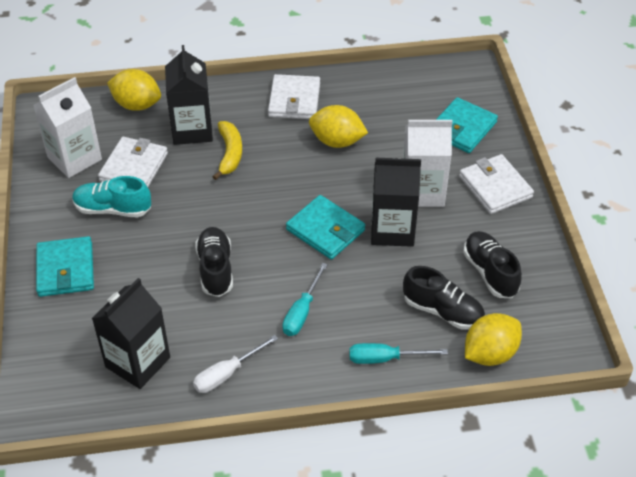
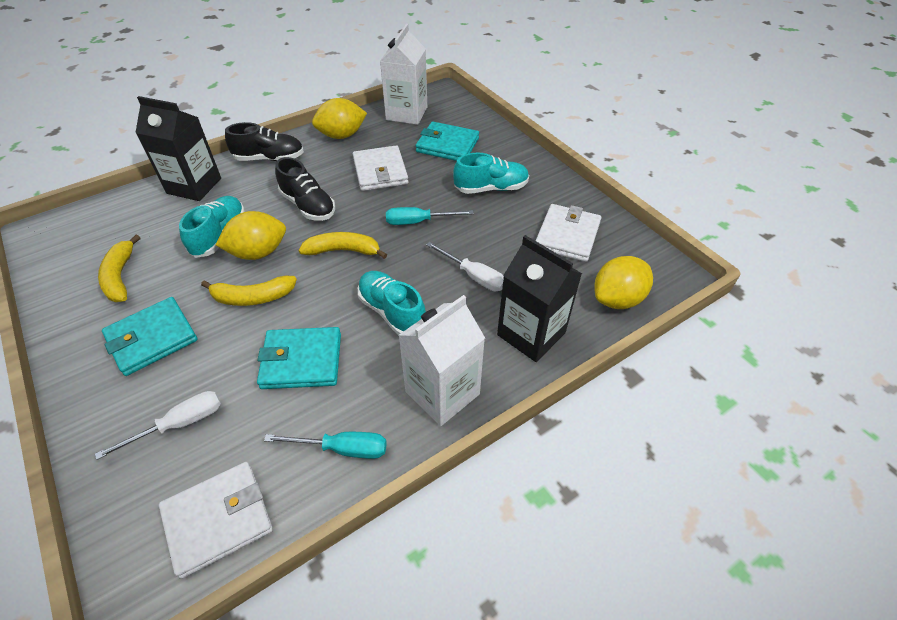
black carton: [92,278,170,389] [165,45,213,145] [371,158,421,247] = 3 -> [135,96,221,201] [497,235,582,362] = 2
black shoe: [195,227,233,297] [403,266,485,329] [463,231,522,298] = 3 -> [225,122,304,161] [275,157,335,221] = 2
turquoise shoe: [72,176,151,218] = 1 -> [179,196,245,258] [358,271,426,335] [453,153,529,194] = 3
white screwdriver: [193,335,278,393] = 1 -> [95,391,221,460] [426,242,504,291] = 2
yellow banana: [213,121,242,180] = 1 -> [98,234,141,302] [201,276,297,306] [298,232,387,259] = 3

